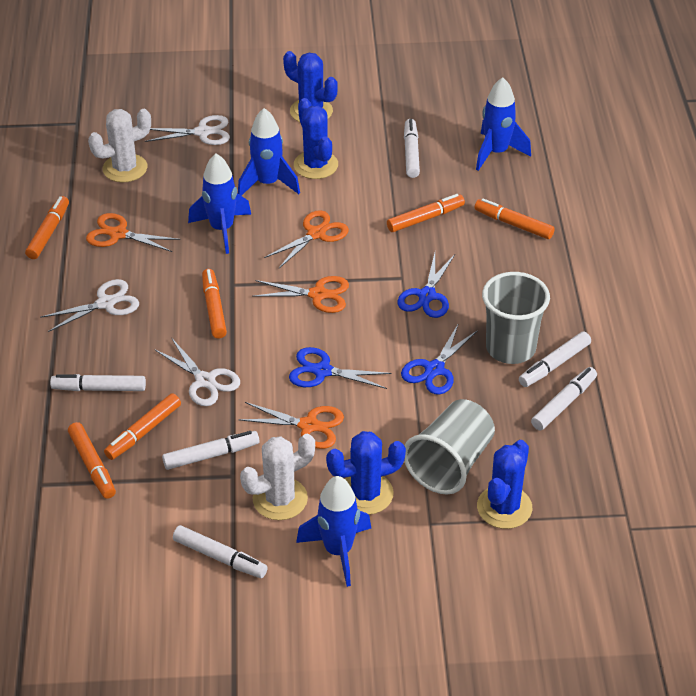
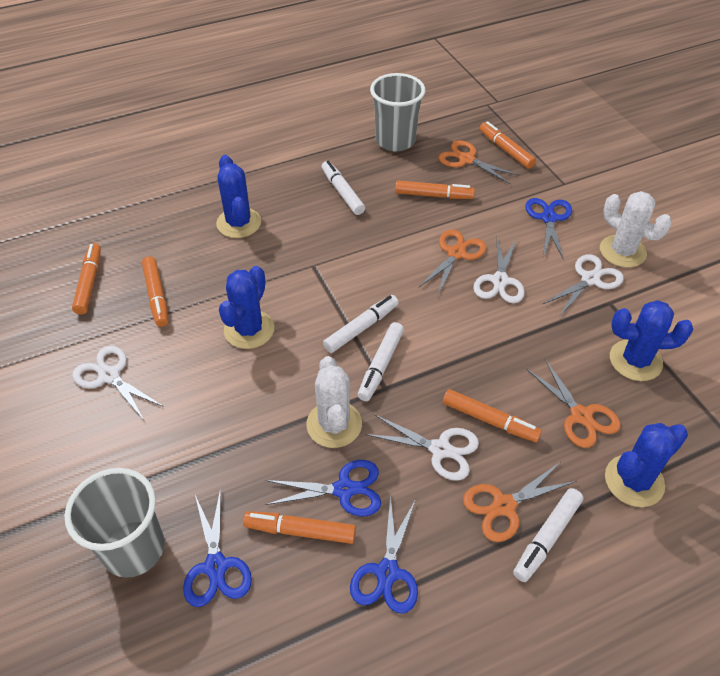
blue rocket: [188,154,251,254] [238,108,300,196] [296,476,371,587] [476,77,531,171] = 4 -> none = 0
blue scissors: [289,347,392,389] [398,253,455,318] [401,323,478,395] = 3 -> [183,487,252,607] [265,460,381,517] [350,494,418,614] [525,198,572,260] = 4
white marker: [50,374,146,391] [162,431,259,470] [173,525,268,578] [404,119,420,178] [519,331,591,387] [531,367,597,430] = 6 -> [321,161,365,215] [323,295,399,353] [357,322,404,401] [513,488,584,582] = 4
white scissors: [40,279,139,332] [145,115,230,145] [154,337,240,406] = 3 -> [72,346,164,420] [365,414,479,481] [473,237,525,303] [543,254,624,317] = 4

